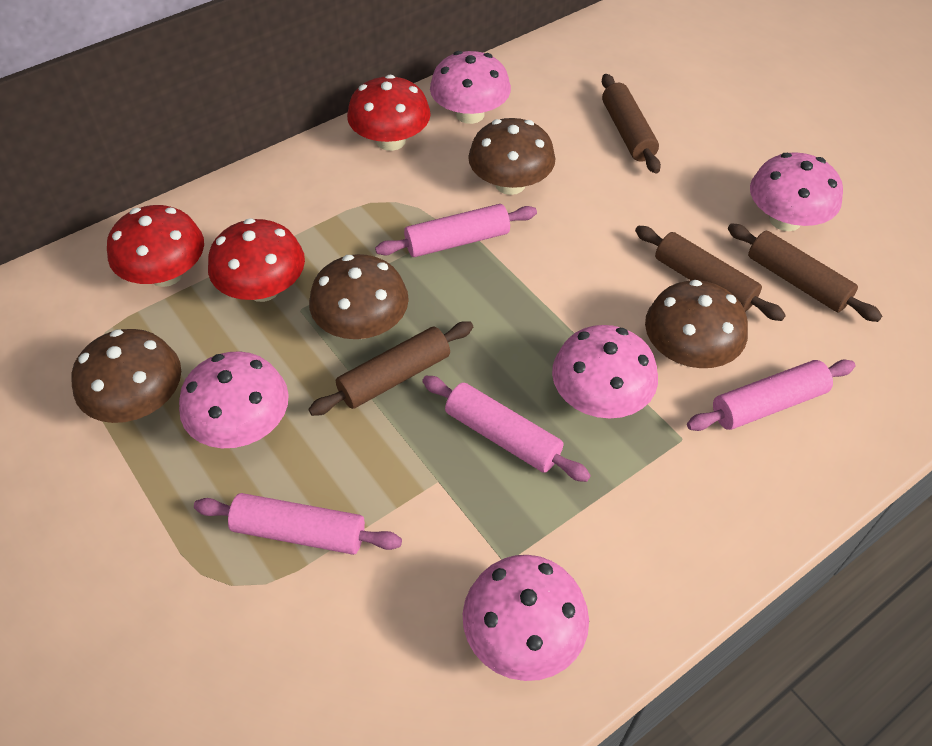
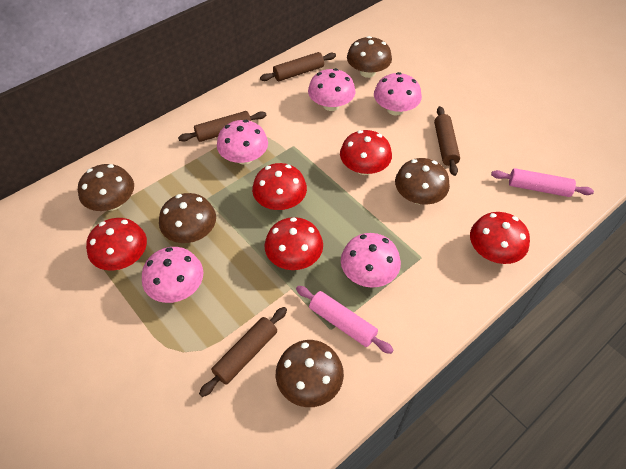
brown mushroom: [71,329,181,423] [309,254,409,339] [468,118,555,195] [645,280,748,368] = 4 -> [78,164,134,211] [159,193,216,243] [276,340,344,407] [347,36,392,78] [395,158,450,205] = 5
pink rolling pin: [194,493,402,555] [375,204,537,257] [422,376,591,482] [687,359,855,431] = 4 -> [296,286,394,354] [491,168,594,197] = 2
red mushroom: [107,205,204,287] [208,218,305,302] [347,75,431,151] = 3 -> [86,218,147,271] [252,163,307,210] [265,217,323,270] [340,130,392,175] [470,212,530,264] = 5

